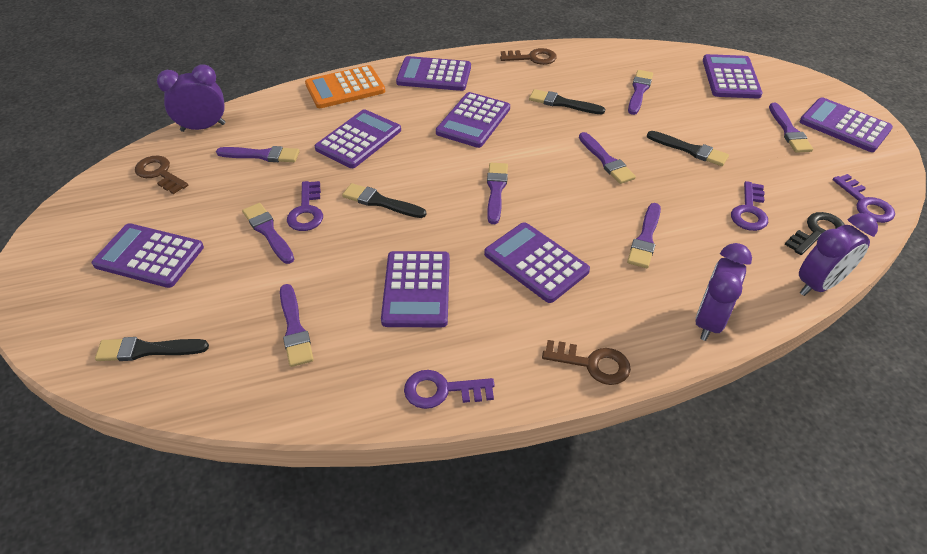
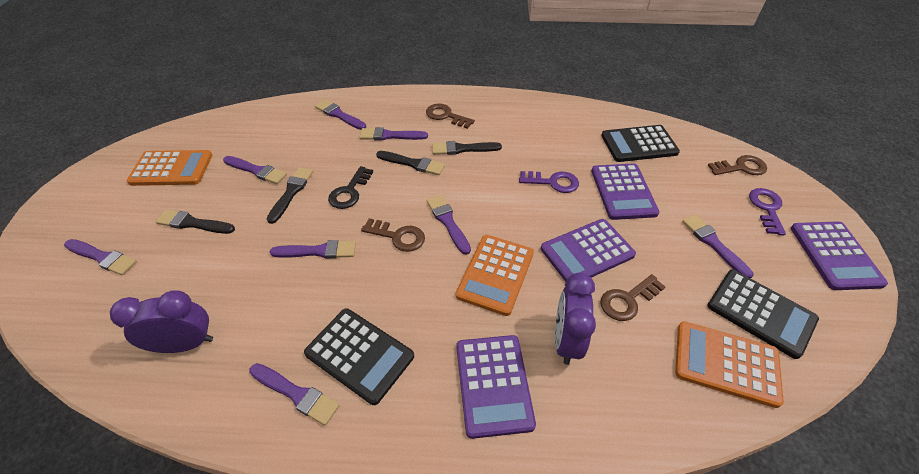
black calculator: none = 0 -> [304,308,414,405] [601,125,680,162] [708,270,819,359] = 3
brown key: [135,156,188,194] [500,48,557,65] [542,340,631,385] = 3 -> [361,218,425,252] [426,104,475,129] [601,274,665,321] [708,155,767,175] = 4
orange calculator: [305,65,385,108] = 1 -> [126,150,213,186] [456,235,534,316] [675,321,784,408] = 3
purple calculator: [92,223,204,288] [315,109,401,168] [381,251,450,328] [396,56,471,91] [436,92,510,148] [484,222,590,303] [703,54,763,98] [799,97,893,152] = 8 -> [456,335,536,439] [541,219,636,282] [591,163,659,220] [790,221,888,290] = 4
purple clock: [157,64,225,132] [695,243,752,341] [799,213,878,296] = 3 -> [110,290,213,353] [555,272,596,365] = 2
purple key: [287,181,323,231] [404,370,495,409] [731,181,768,231] [833,174,895,223] = 4 -> [519,171,579,193] [749,188,786,236] = 2

